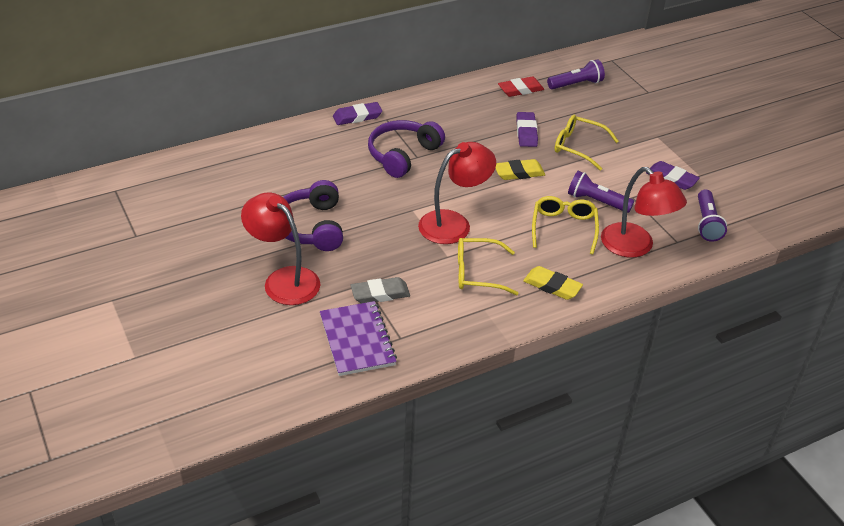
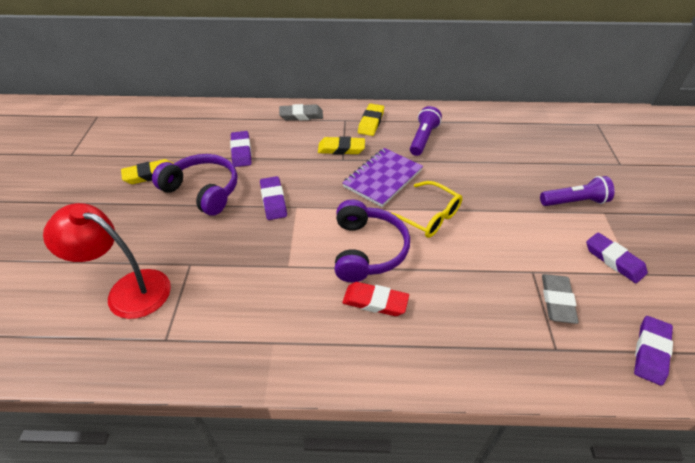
grey eraser: [350,277,410,303] = 1 -> [279,104,323,120] [542,274,579,324] = 2
purple eraser: [333,102,382,125] [516,112,538,147] [646,161,700,190] = 3 -> [230,131,252,167] [260,176,287,220] [586,232,648,283] [634,316,673,386] = 4
purple flashlight: [547,59,605,89] [568,171,634,213] [698,189,727,242] = 3 -> [410,106,442,156] [540,176,615,206] = 2
red lamp: [241,193,320,305] [418,142,496,244] [601,167,687,258] = 3 -> [43,203,171,319] = 1
yellow eraser: [496,159,545,180] [523,266,583,300] = 2 -> [121,159,174,184] [318,136,365,155] [358,104,384,136] = 3
yellow glasses: [458,238,519,295] [532,196,599,255] [554,115,619,171] = 3 -> [390,181,462,238] = 1

